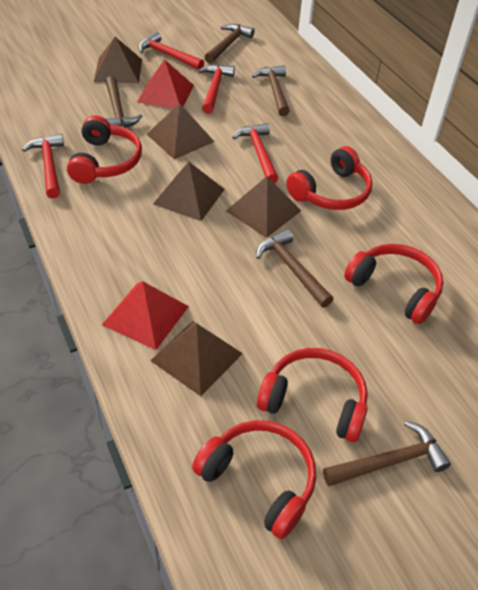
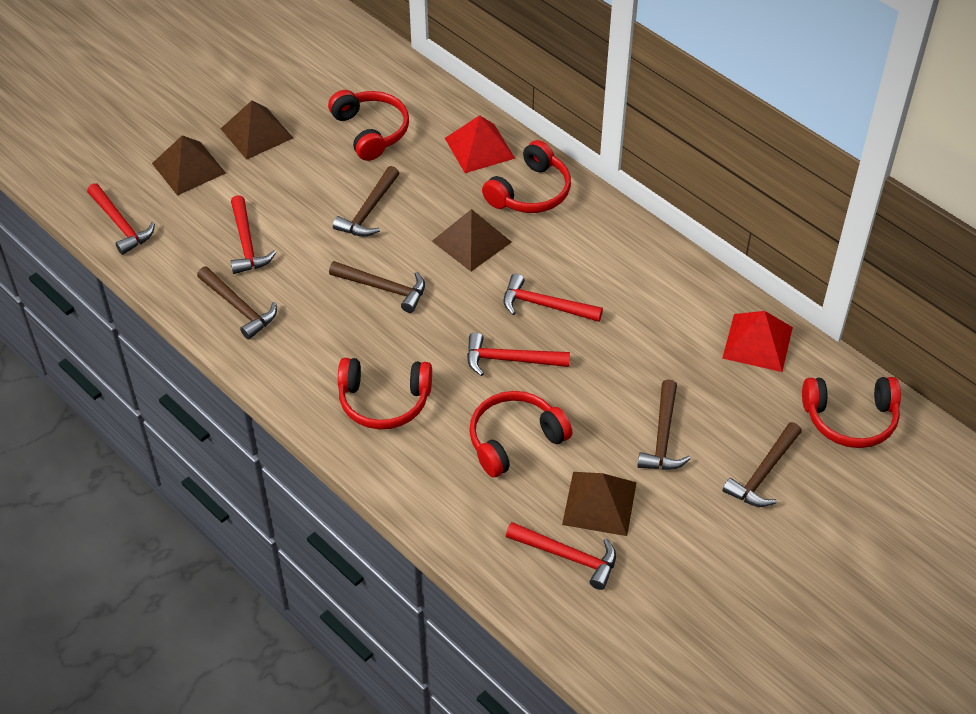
brown pyramid: [94,37,142,83] [147,103,214,159] [150,321,243,396] [153,162,225,221] [226,176,301,238] = 5 -> [152,135,226,196] [221,101,293,160] [432,209,512,271] [562,472,637,536] = 4
red hammer: [22,134,64,198] [138,32,204,70] [198,64,235,114] [232,123,279,183] = 4 -> [87,183,155,255] [231,195,276,274] [467,332,570,376] [503,274,603,322] [506,522,616,590] = 5

